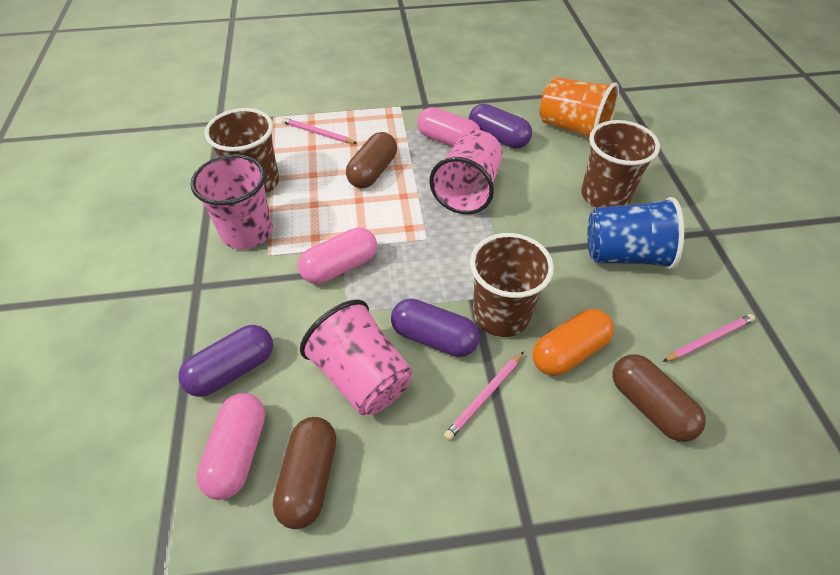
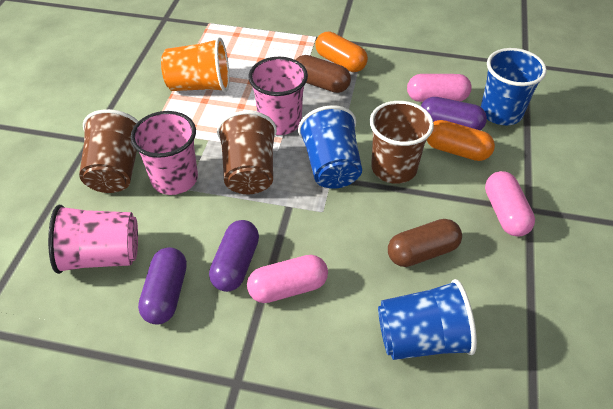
blue cup: [588,197,684,269] = 1 -> [298,105,362,189] [378,279,477,360] [481,48,547,125] = 3
brown capsule: [273,417,336,529] [346,132,397,188] [612,354,706,442] = 3 -> [296,55,351,93] [388,219,462,267] = 2
orange capsule: [532,309,614,376] = 1 -> [315,32,368,72] [427,120,495,161] = 2
pink pencil: [281,117,356,144] [444,351,524,440] [662,314,755,362] = 3 -> none = 0

